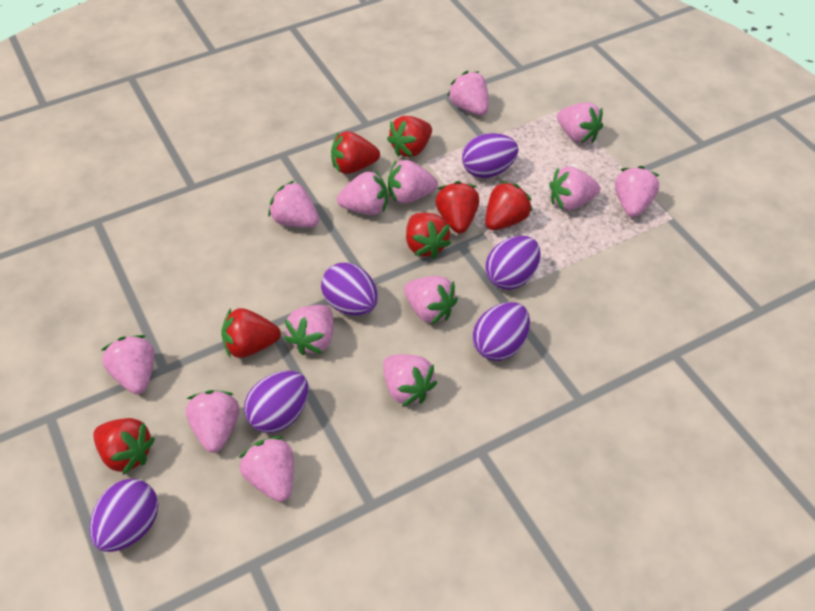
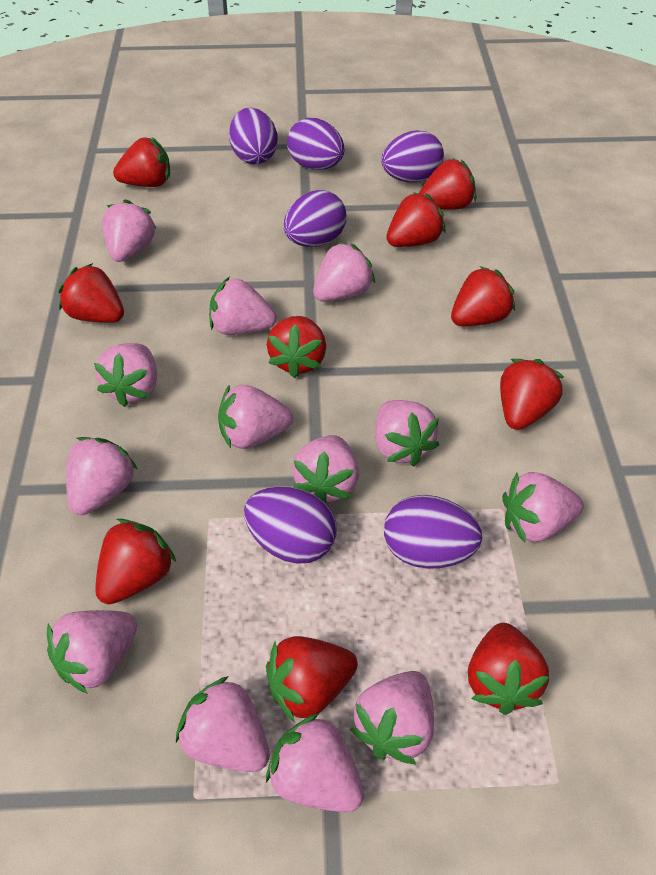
red strawberry: [93,418,155,475] [221,308,281,358] [331,131,380,174] [387,116,432,157] [406,213,451,259] [435,181,479,233] [485,181,533,230] = 7 -> [59,263,124,323] [95,519,176,604] [113,137,170,187] [266,636,358,723] [267,316,326,378] [386,192,446,247] [419,158,476,210] [451,266,515,326] [468,623,550,715] [500,359,564,430] = 10

